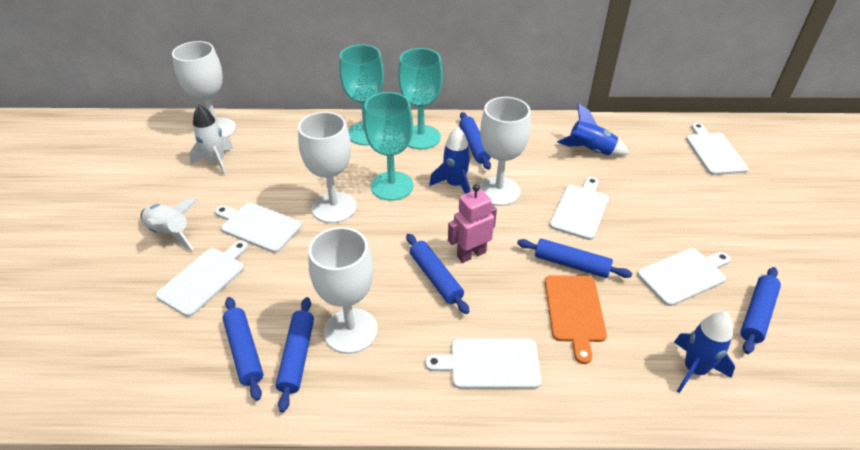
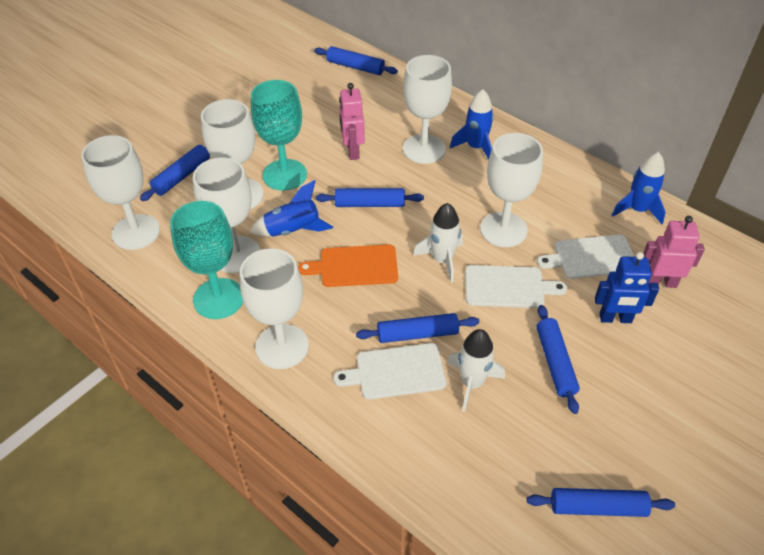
blue robot: none = 0 -> [595,252,659,323] = 1
pink robot: [448,184,497,263] = 1 -> [339,83,365,160] [643,216,705,288] = 2
turquoise goblet: [339,45,384,145] [364,92,413,201] [398,48,443,149] = 3 -> [170,201,243,319] [251,80,307,191] = 2
white cutting board: [156,241,248,317] [215,203,302,253] [425,339,542,389] [550,177,609,240] [637,248,731,306] [686,123,749,175] = 6 -> [333,343,446,400] [465,265,567,308] [537,234,635,279] = 3
white goblet: [172,41,236,138] [298,112,357,223] [308,227,378,354] [479,97,531,206] = 4 -> [81,135,160,250] [193,157,260,273] [201,99,264,209] [240,248,309,369] [403,55,452,164] [480,133,543,247] = 6

